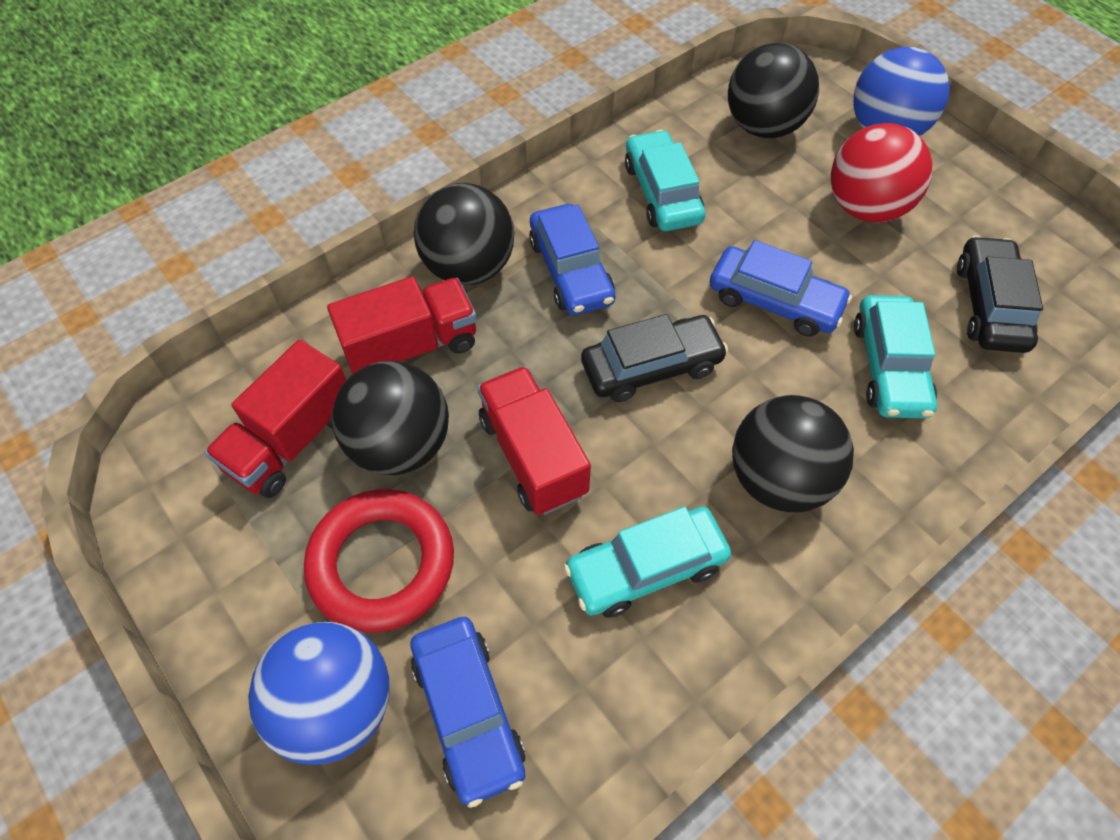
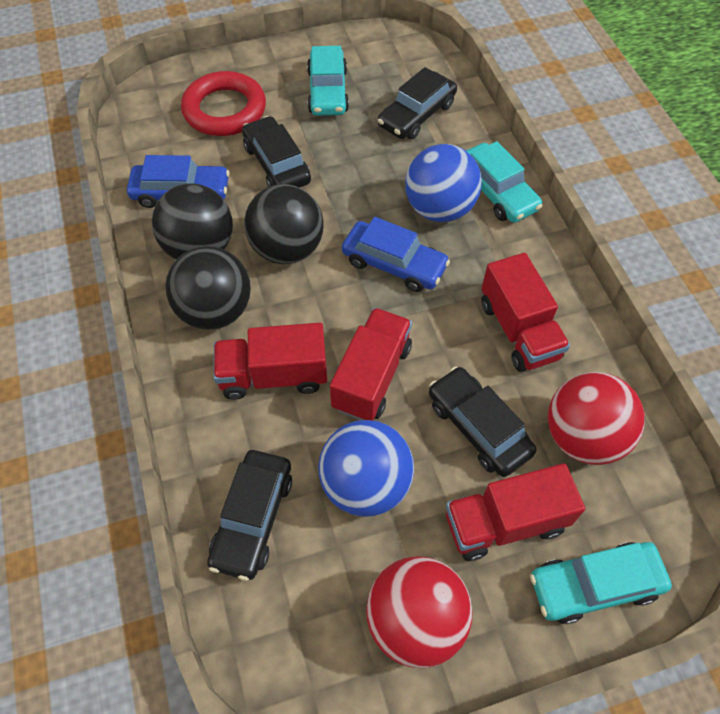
black ball: [332,361,449,475] [414,183,514,285] [728,43,819,138] [732,395,854,512] = 4 -> [152,183,233,260] [165,246,251,330] [244,184,324,264] = 3
black car: [581,314,728,402] [957,236,1043,353] = 2 -> [207,450,292,581] [242,116,311,188] [378,67,457,139] [429,366,536,477] = 4
blue car: [411,617,525,808] [529,204,615,315] [709,240,852,336] = 3 -> [127,155,230,208] [342,217,450,292] = 2
red ball: [831,123,933,222] = 1 -> [366,556,473,668] [548,372,645,465] = 2
red truck: [205,340,346,498] [327,276,477,374] [477,366,591,515] = 3 -> [213,323,327,400] [330,308,412,421] [446,463,585,561] [481,253,570,372] = 4

